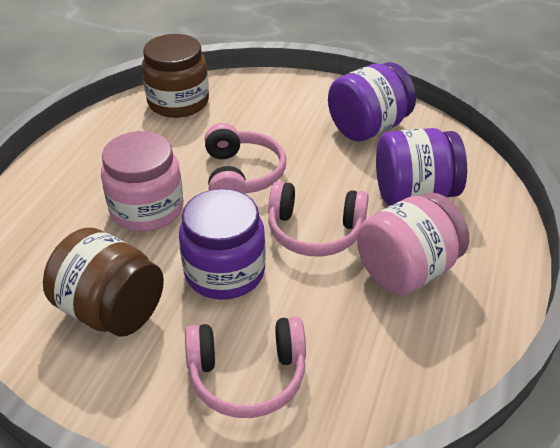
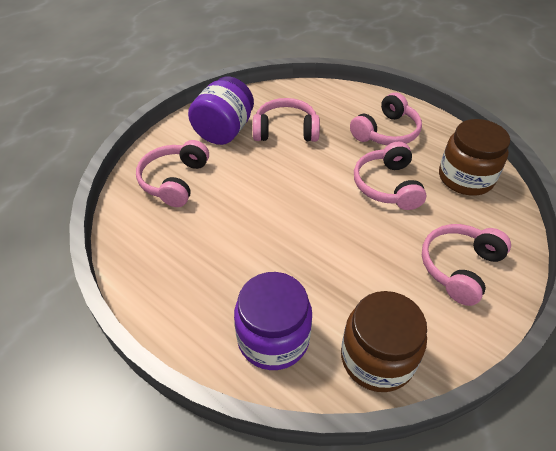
pink headphones: [185,317,306,418] [205,123,286,194] [268,181,369,257] = 3 -> [136,140,209,207] [253,98,320,142] [350,92,422,145] [354,142,427,210] [422,224,511,306] = 5
pink jar: [101,131,184,232] [357,193,469,295] = 2 -> none = 0
purple jar: [179,189,266,300] [328,62,416,141] [376,128,467,206] = 3 -> [188,76,254,145] [234,272,312,370] = 2

